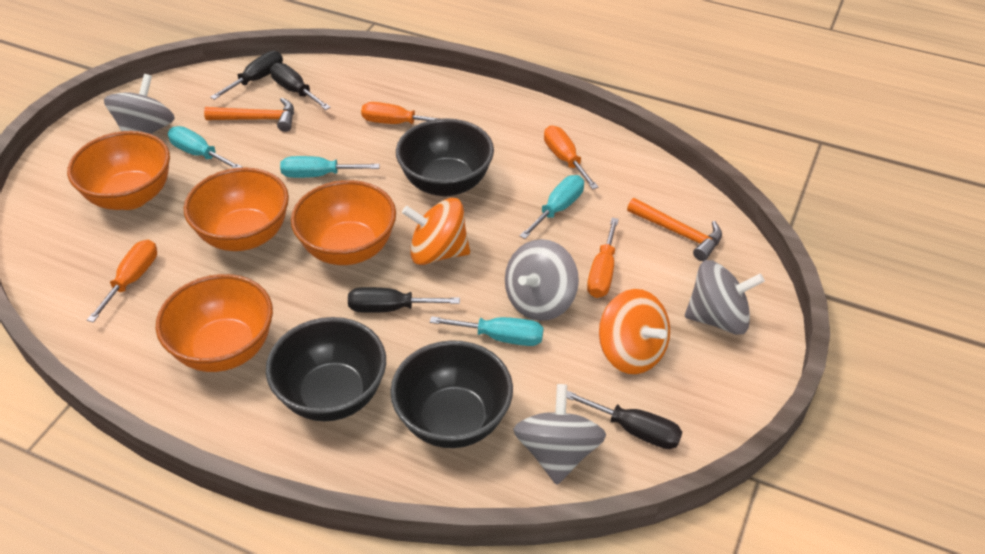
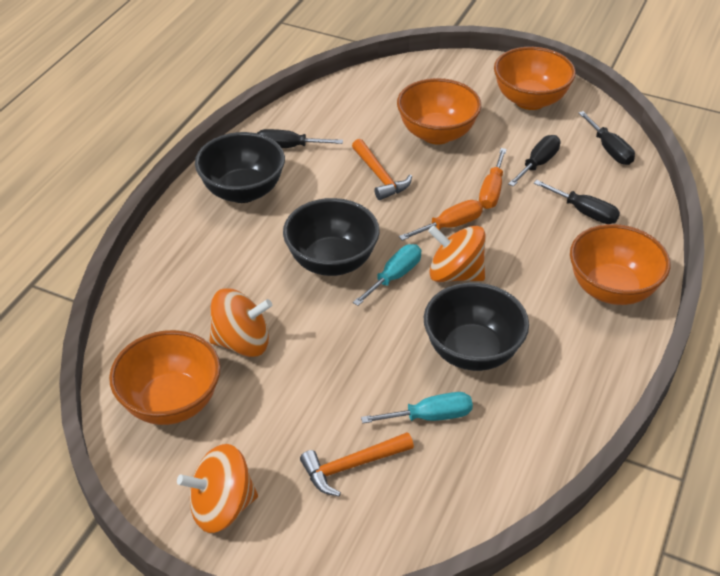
grey spinning top: [104,74,175,134] [505,239,579,321] [513,384,606,485] [685,260,765,335] = 4 -> none = 0
orange screwdriver: [87,240,157,323] [361,102,439,124] [544,126,599,189] [587,218,619,298] = 4 -> [399,200,483,241] [479,148,507,209] = 2
orange spinning top: [402,198,470,265] [599,289,670,374] = 2 -> [177,444,258,533] [210,288,272,357] [428,225,486,282] = 3
turquoise screwdriver: [168,126,243,168] [280,156,380,178] [430,316,544,346] [520,175,584,239] = 4 -> [353,244,421,306] [361,392,473,423] = 2

